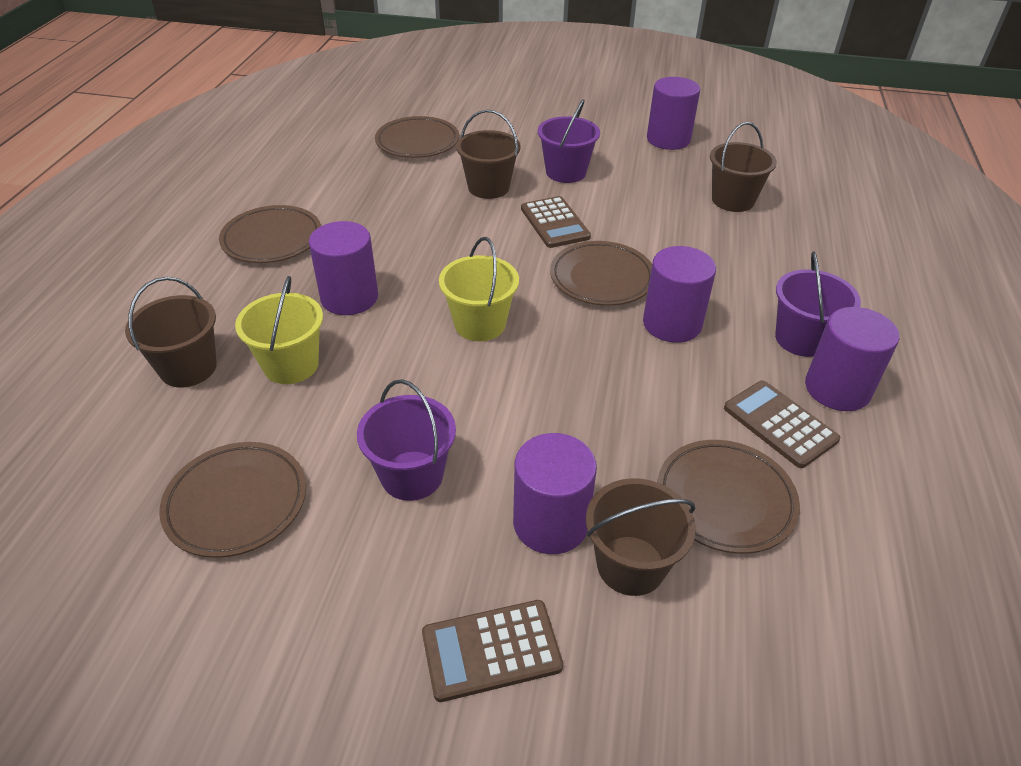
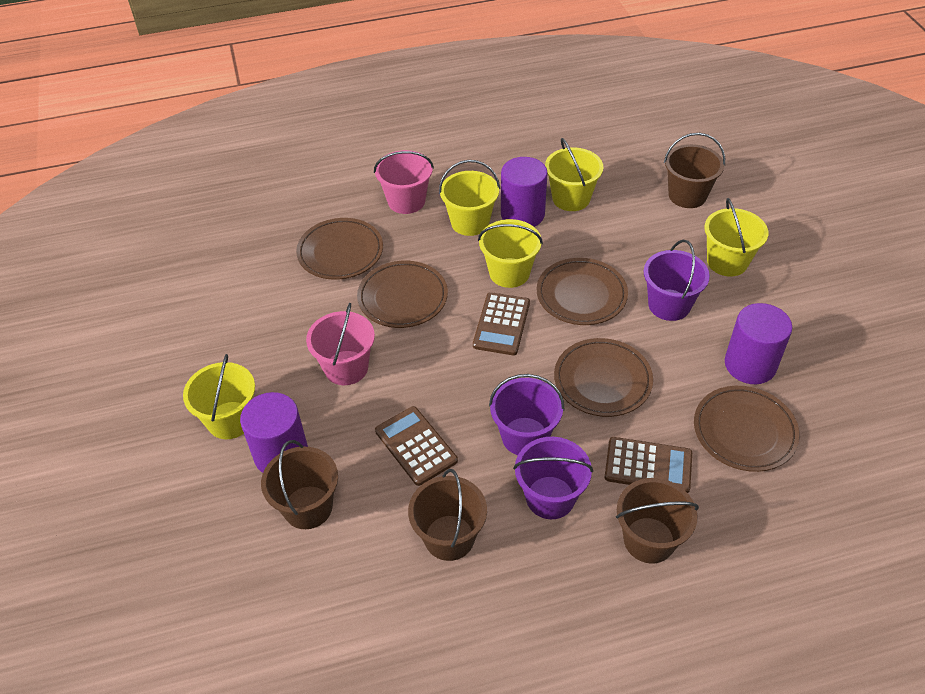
pink bucket: none = 0 -> [306,303,375,385] [374,150,434,214] = 2
purple cylinder: [309,221,378,315] [513,433,597,554] [643,246,716,343] [647,77,700,150] [805,307,899,411] = 5 -> [240,392,308,473] [501,157,548,227] [725,303,792,384] = 3
yellow bucket: [235,276,323,384] [439,237,519,341] = 2 -> [183,354,255,439] [439,160,500,236] [478,219,543,288] [545,138,604,211] [704,198,768,277] = 5

